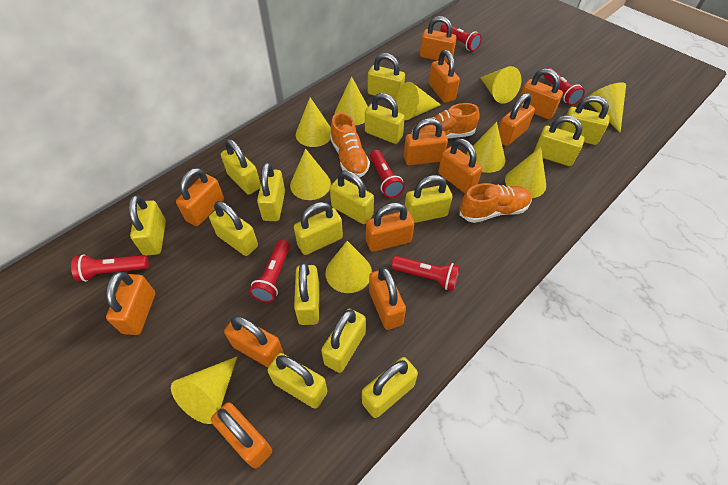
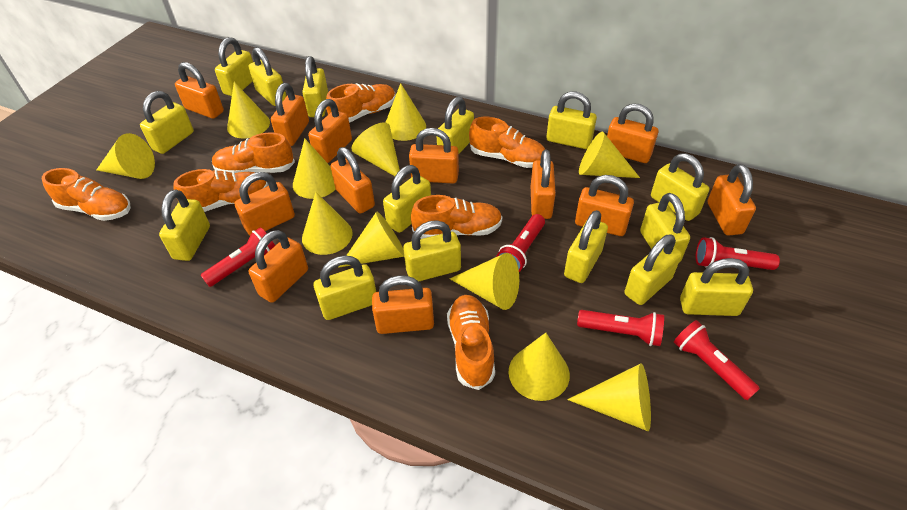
orange shoe: [330,112,370,177] [411,103,480,139] [460,183,532,223] = 3 -> [42,168,131,221] [174,169,269,212] [212,133,295,173] [326,83,396,123] [411,195,502,239] [447,295,495,390] [469,117,546,168] = 7
red flashlight: [71,255,149,282] [249,240,290,303] [370,150,405,198] [391,256,460,291] [440,24,482,51] [544,68,585,105] = 6 -> [201,227,275,287] [496,214,545,272] [577,310,664,346] [674,320,760,400] [696,237,780,270] = 5
yellow cone: [171,357,237,424] [290,149,331,200] [296,97,331,147] [325,241,372,293] [335,76,368,125] [396,82,441,120] [466,122,505,173] [480,66,521,104] [505,147,546,198] [589,82,626,132] = 10 -> [97,133,155,179] [227,82,270,138] [293,139,335,199] [302,192,353,255] [338,211,404,268] [352,122,400,176] [385,83,426,141] [450,253,519,310] [509,333,570,401] [567,364,651,431] [579,132,640,178] = 11

